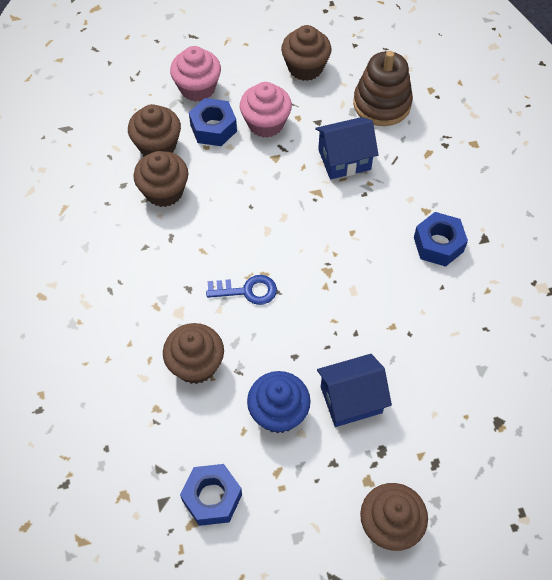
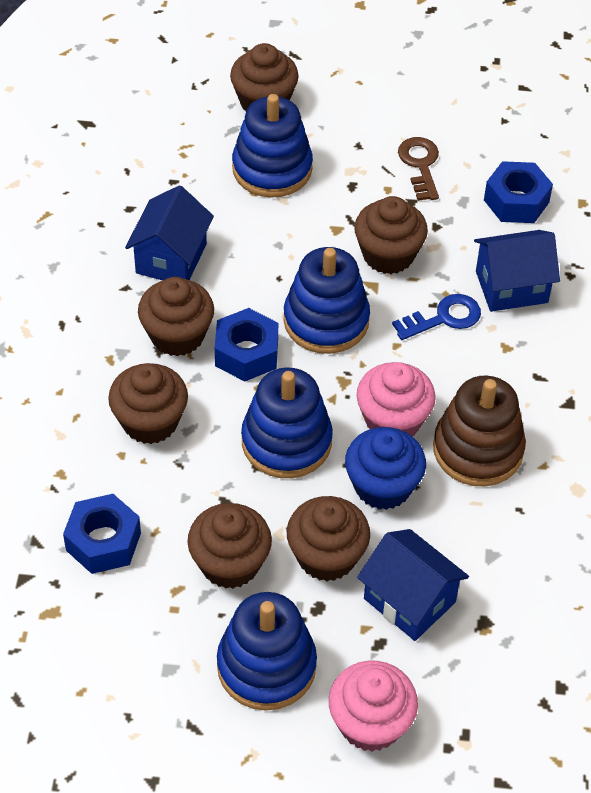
blue house: [315,117,379,179] [317,354,392,427] = 2 -> [125,185,214,280] [357,529,469,641] [474,230,560,312] = 3
blue stacking toy: none = 0 -> [217,592,317,711] [232,94,313,198] [241,367,333,478] [283,247,370,354] = 4
brown cupcake: [128,104,181,156] [133,151,188,207] [163,323,224,384] [281,25,331,81] [360,483,428,551] = 5 -> [108,363,188,444] [138,277,214,356] [187,503,272,589] [230,43,299,111] [287,496,370,581] [354,196,428,274] = 6
brown key: none = 0 -> [398,137,439,201] = 1

